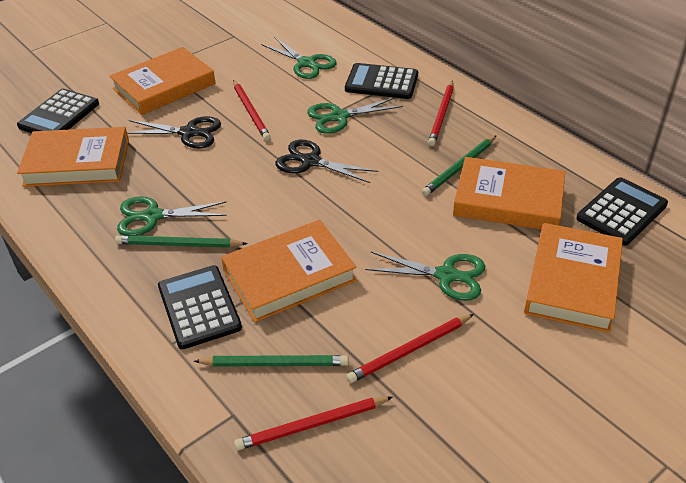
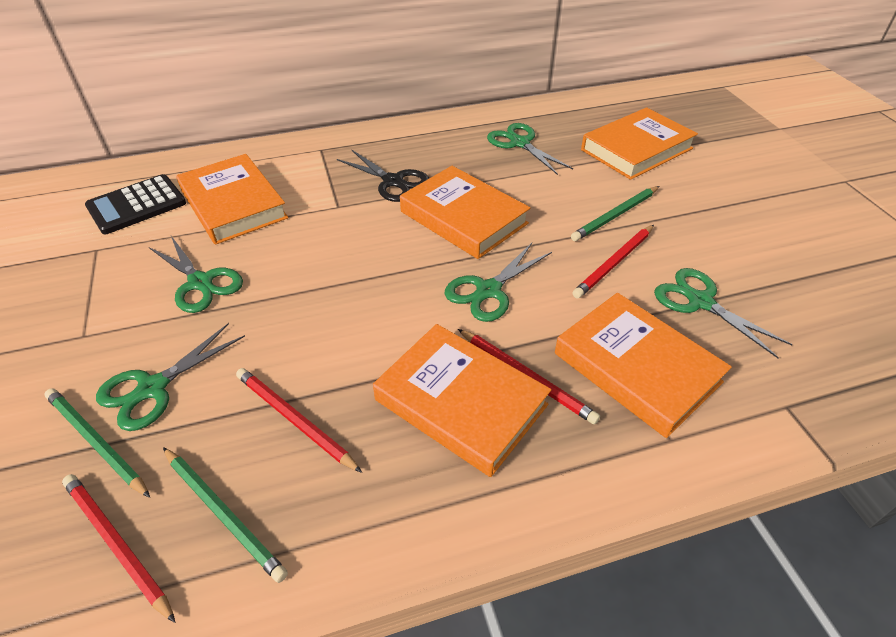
black calculator: [17,89,99,133] [158,265,242,349] [345,63,418,99] [576,177,668,245] = 4 -> [85,174,186,234] = 1
black scissors: [127,116,221,148] [275,140,378,183] = 2 -> [337,149,429,202] = 1
green scissors: [117,197,227,236] [261,37,337,79] [307,97,403,134] [365,252,485,301] = 4 -> [96,323,245,431] [149,236,243,313] [444,243,552,322] [487,123,573,175] [654,268,793,358] = 5

